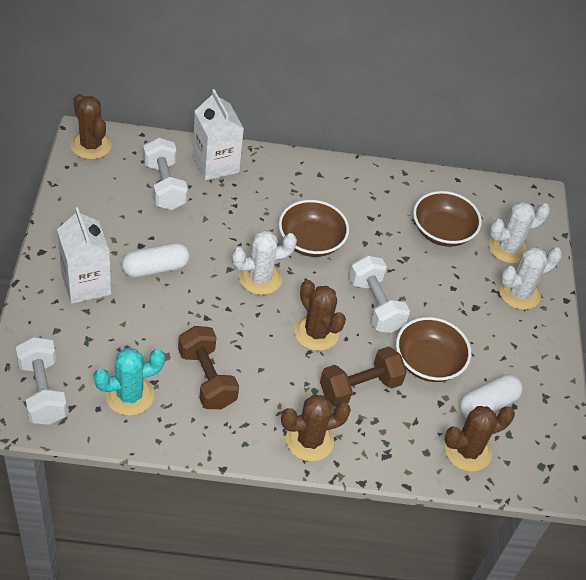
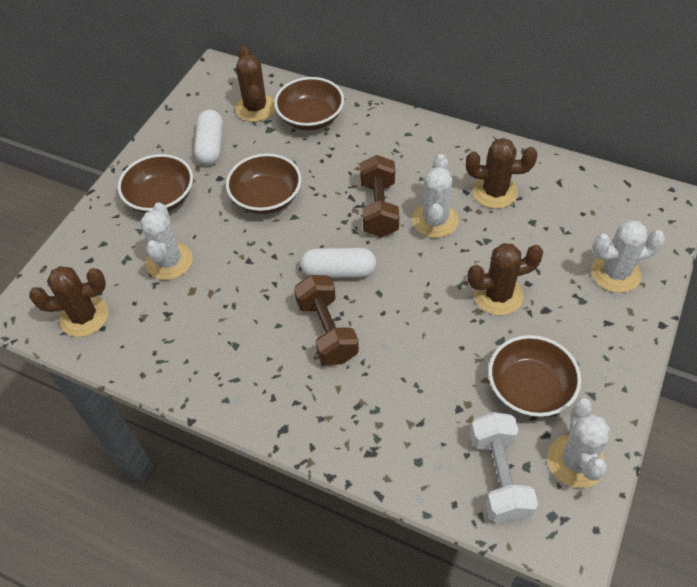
brown bowl: [279,200,349,257] [396,317,471,382] [413,191,482,247] = 3 -> [118,154,193,213] [226,153,301,214] [274,77,344,130] [488,335,581,417] = 4
turquoise cactus: [94,348,165,416] = 1 -> none = 0
white cactus: [232,230,297,295] [489,201,550,264] [499,247,562,310] = 3 -> [140,202,193,280] [412,154,459,238] [548,398,611,488] [591,220,665,293] = 4
white carton: [57,207,111,304] [193,89,244,180] = 2 -> none = 0
white dumbbell: [16,336,67,425] [143,138,188,210] [349,255,410,333] = 3 -> [470,412,538,523] = 1

